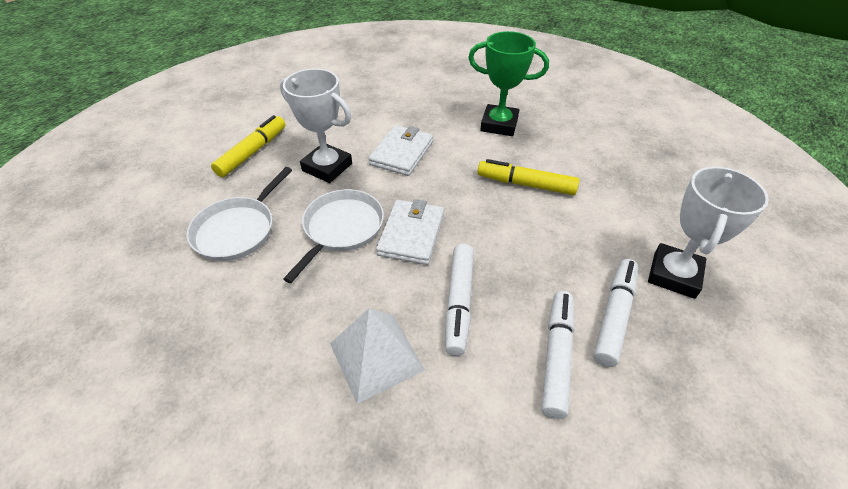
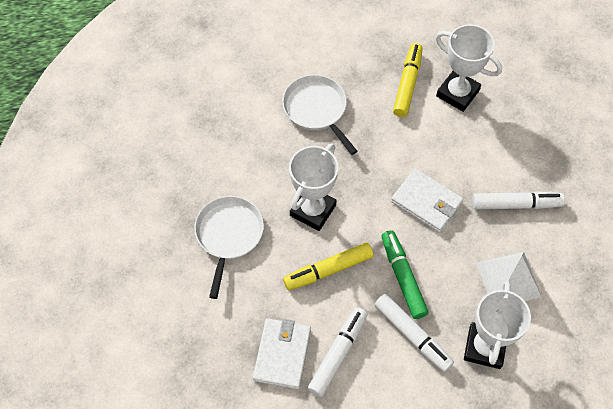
green marker: none = 0 -> [381,230,428,319] = 1
green trophy: [468,31,549,136] = 1 -> none = 0
white trophy: [280,69,352,183] [648,167,769,299] = 2 -> [289,144,338,231] [436,24,502,112] [464,281,531,369] = 3

